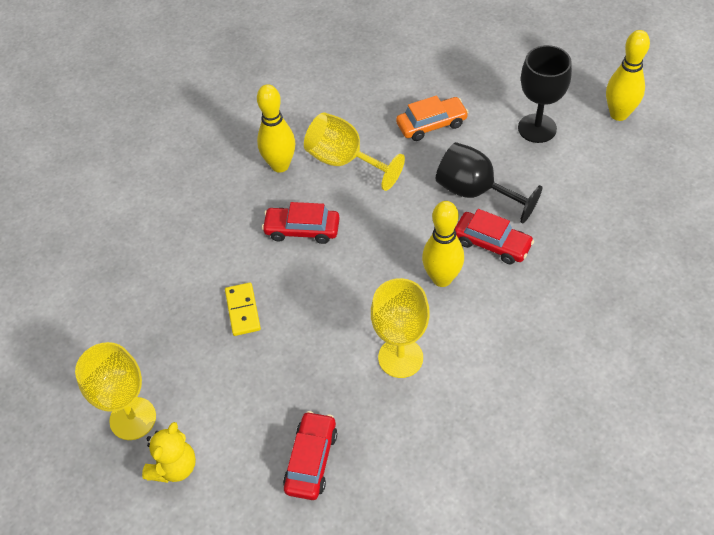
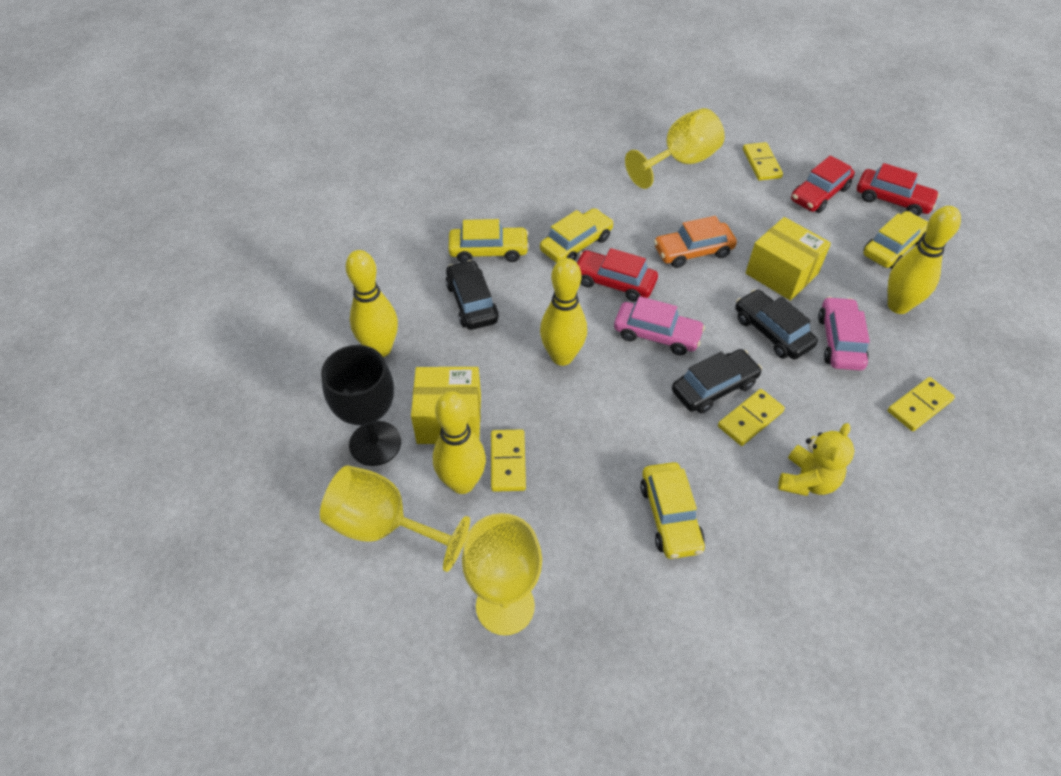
black car: none = 0 -> [446,260,499,330] [672,349,762,414] [735,289,818,359] = 3
black goblet: [435,142,542,223] [518,45,572,143] = 2 -> [321,345,401,466] = 1
pink car: none = 0 -> [614,296,705,355] [818,297,870,370] = 2
yellow bowling pin: [257,84,295,173] [422,201,464,287] [606,30,650,121] = 3 -> [345,250,398,357] [433,391,486,494] [540,258,587,366] [888,206,961,314] = 4
yellow box: none = 0 -> [411,367,481,444] [746,217,831,301] = 2
yellow car: none = 0 -> [448,219,529,263] [540,208,614,263] [640,462,705,559] [863,211,929,269] = 4
yellow domino: [225,282,261,336] = 1 -> [491,429,526,492] [718,389,785,446] [743,142,783,181] [888,377,955,431] = 4

